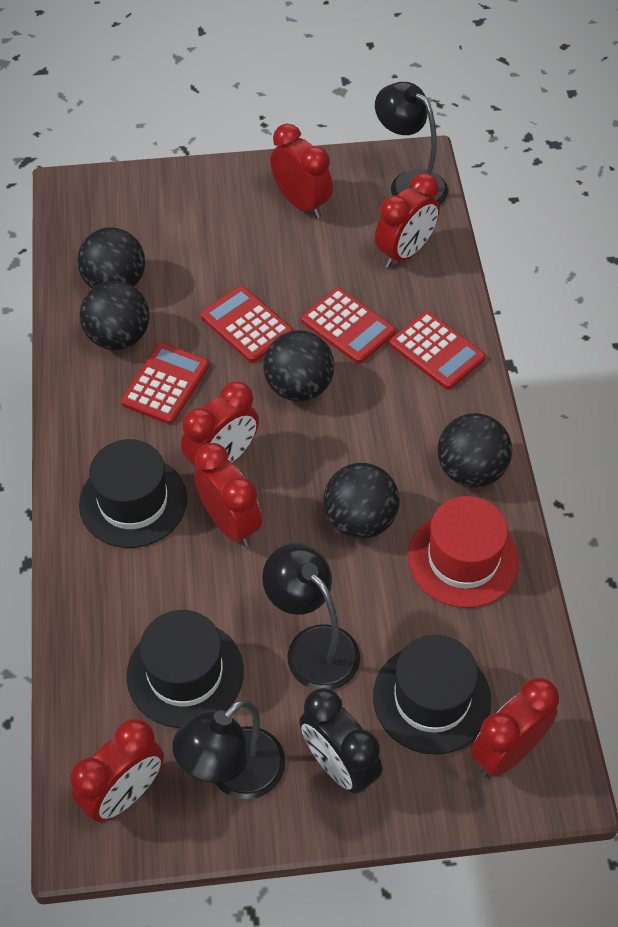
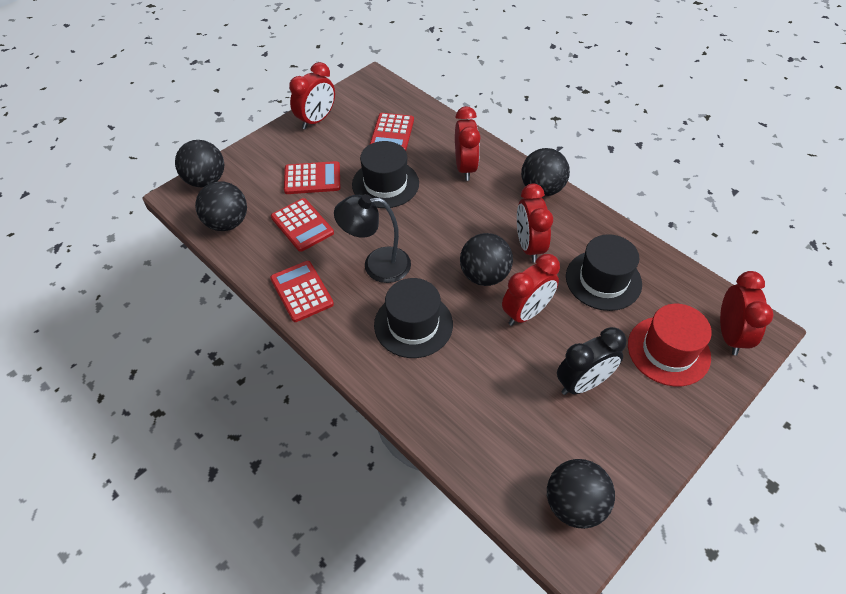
black lamp: [172,700,285,799] [262,543,360,690] [375,82,448,206] = 3 -> [334,194,411,283] = 1
red clock: [70,719,164,822] [181,381,259,469] [194,443,262,547] [270,124,333,218] [375,173,440,268] [471,678,559,777] = 6 -> [289,62,335,129] [455,106,481,181] [502,254,560,326] [517,184,553,263] [720,271,774,355] = 5

